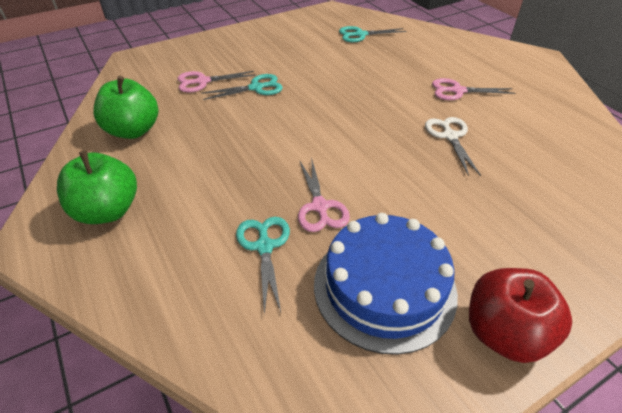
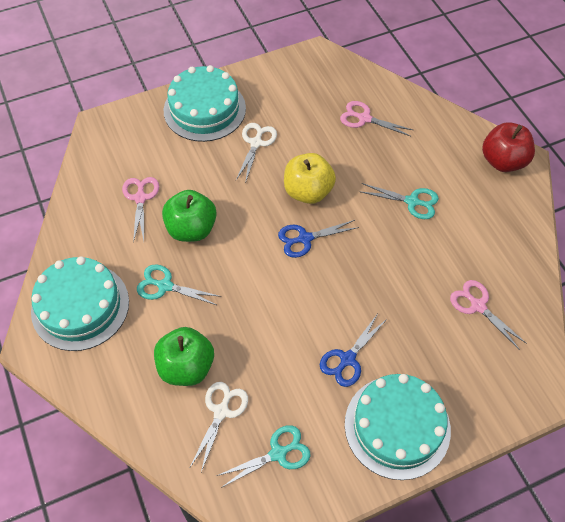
blue cake: [314,213,458,355] = 1 -> none = 0
blue scissors: none = 0 -> [278,220,359,258] [320,315,387,387] = 2
turquoise cake: none = 0 -> [31,256,129,351] [164,65,246,142] [345,374,451,480] = 3
white scissors: [425,117,481,176] = 1 -> [190,382,248,472] [236,123,277,183] = 2
yellow apple: none = 0 -> [284,153,336,204] = 1

